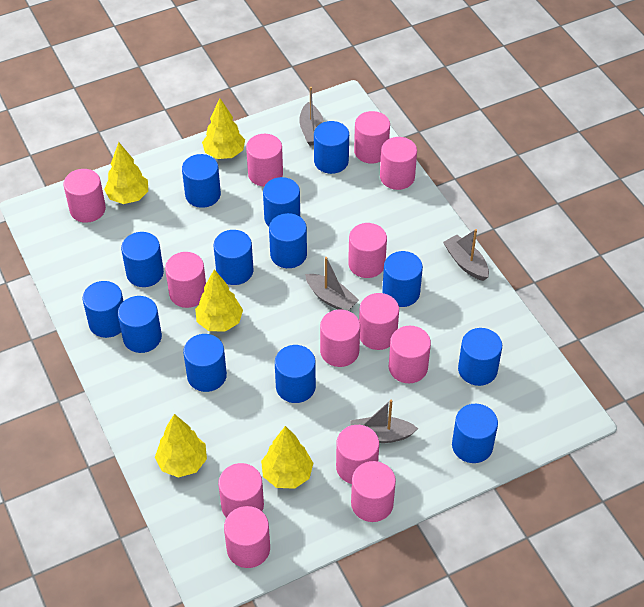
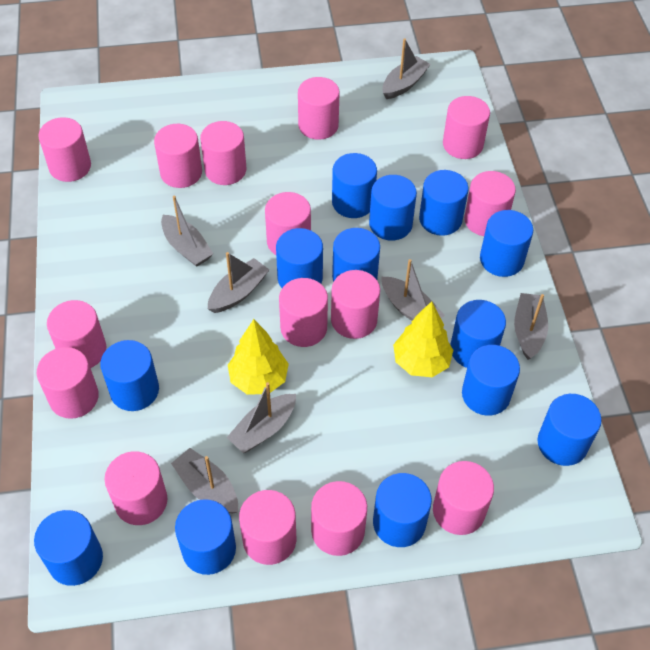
grey boat: [299,87,324,146] [305,257,359,311] [350,400,418,443] [443,229,489,281] = 4 -> [161,195,213,267] [171,448,238,513] [208,252,269,313] [227,382,296,453] [381,259,445,321] [382,38,431,99] [514,293,548,360] = 7
pink cylinder: [64,169,106,223] [165,252,206,308] [218,463,264,518] [224,506,270,568] [246,134,283,186] [320,310,360,367] [336,425,379,484] [348,223,387,278] [351,461,396,522] [354,111,390,164] [359,293,399,350] [380,137,417,190] [389,326,431,383] = 13 -> [37,347,99,419] [38,117,91,182] [47,300,106,368] [105,451,167,525] [154,124,202,188] [200,121,247,185] [239,490,296,565] [265,192,311,255] [279,278,328,347] [298,77,340,140] [311,481,367,556] [331,270,380,339] [433,461,494,535] [443,96,490,159] [464,171,516,236] = 15
yellow tree: [104,142,148,204] [155,414,207,478] [195,269,243,332] [202,98,245,159] [261,426,313,489] = 5 -> [228,319,289,395] [393,301,453,377] = 2

